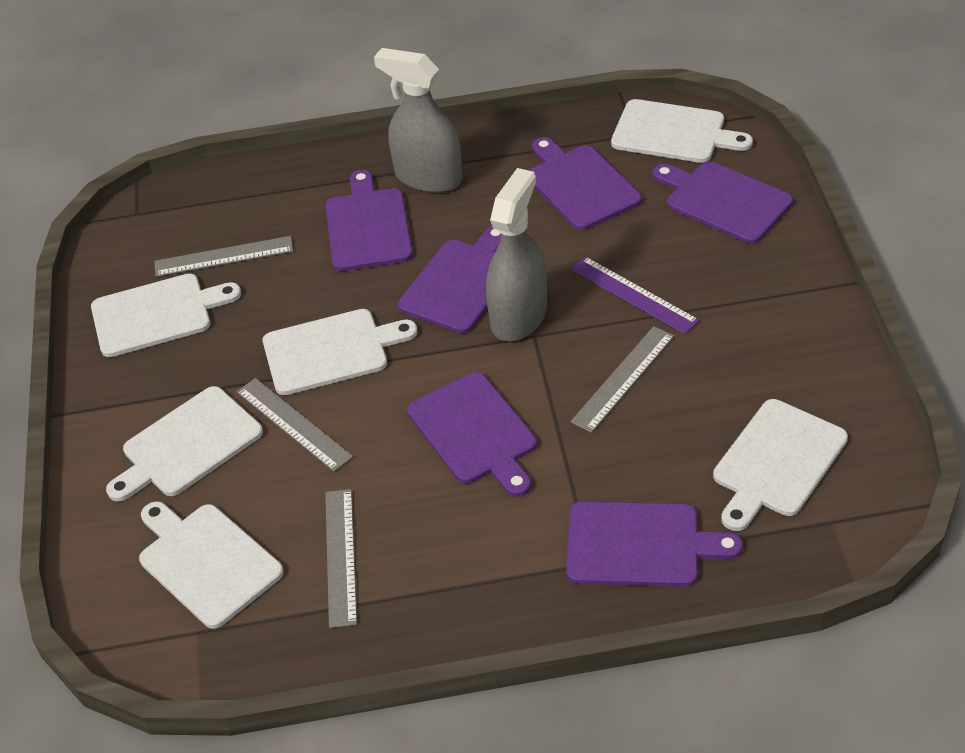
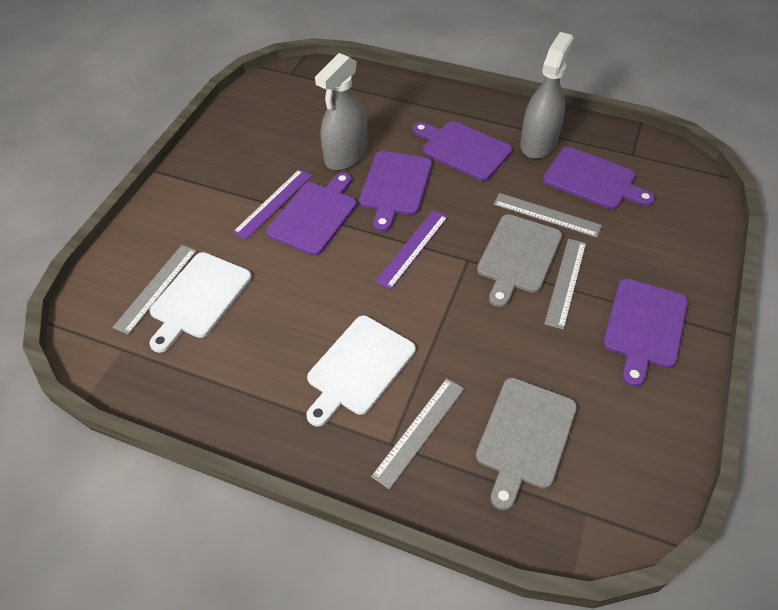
grey cutting board: none = 0 -> [476,378,577,510] [477,214,562,307] = 2
purple cutting board: [326,170,413,271] [398,226,501,333] [407,372,537,497] [529,137,642,230] [566,502,743,587] [652,161,793,244] = 6 -> [266,172,357,256] [359,151,432,232] [412,121,512,181] [543,147,655,209] [603,278,688,387] = 5
purple ruler: [571,256,699,334] = 1 -> [233,169,312,240] [375,210,448,289] = 2
white cutting board: [91,274,241,357] [106,386,263,502] [139,501,284,629] [263,309,418,395] [611,99,753,163] [713,399,848,531] = 6 -> [149,252,252,353] [306,316,415,426] = 2

